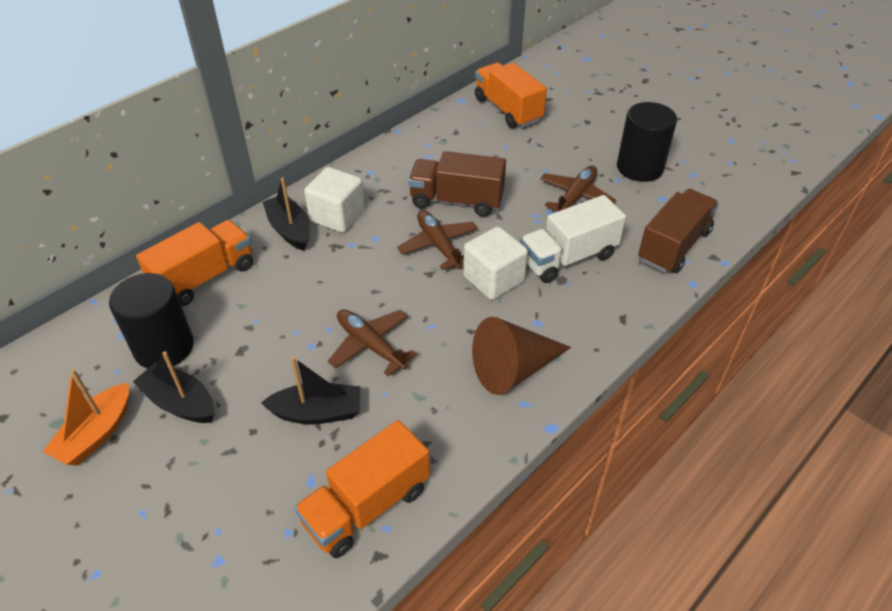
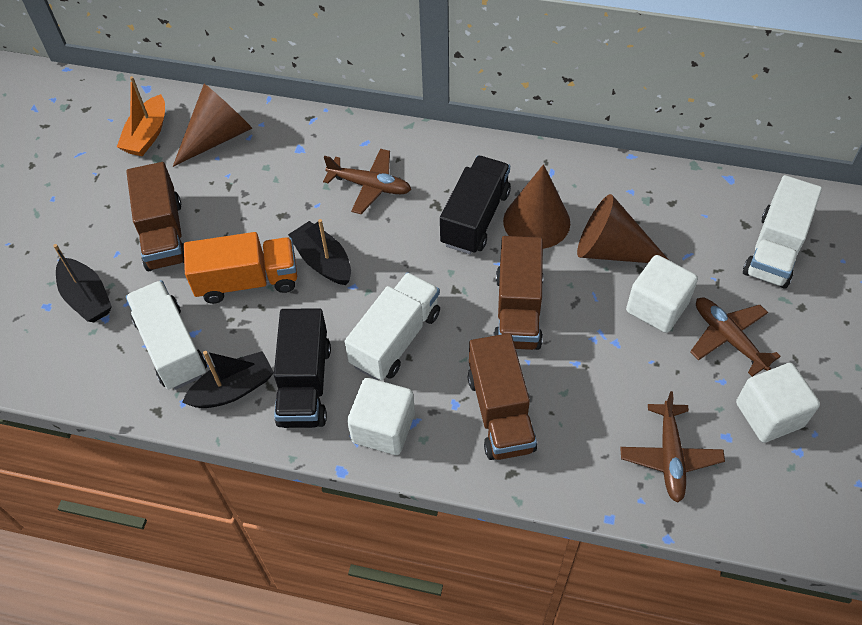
black cylinder: [109,273,194,369] [617,102,677,182] = 2 -> none = 0
black truck: none = 0 -> [274,308,331,428] [440,156,511,254] = 2
brown cone: [472,317,571,395] = 1 -> [173,84,252,167] [503,164,570,249] [577,194,669,263] = 3
brown truck: [408,151,506,217] [638,189,719,273] = 2 -> [126,162,184,271] [468,333,537,460] [493,236,543,350] = 3
orange truck: [136,220,253,306] [294,420,430,558] [475,63,547,128] = 3 -> [184,232,297,304] = 1
white cube: [304,167,365,233] [463,226,528,300] = 2 -> [347,378,415,455] [626,255,698,333] [736,363,820,443] = 3
white truck: [520,195,626,283] = 1 -> [126,280,207,390] [345,272,440,381] [743,175,822,288] = 3

